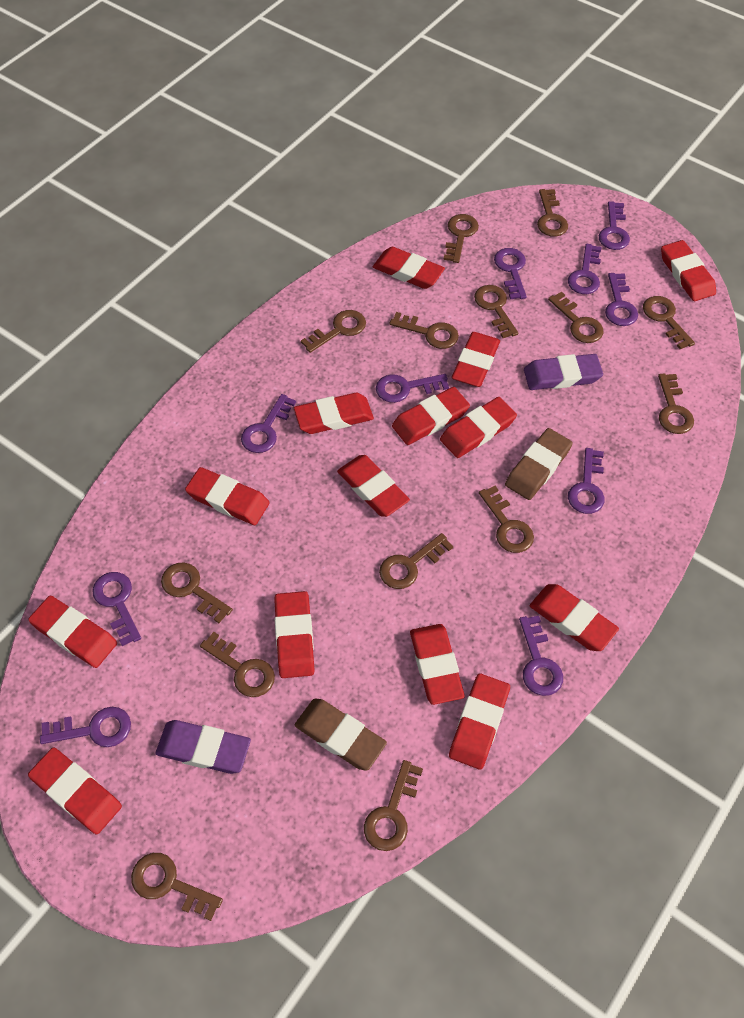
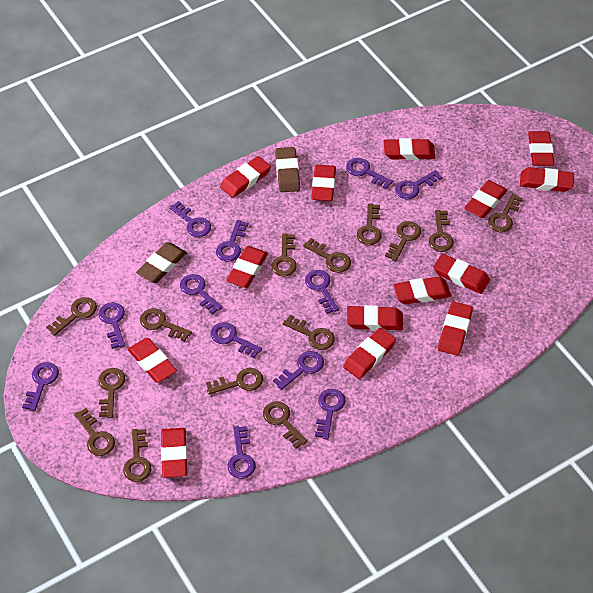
purple eraser: [155,720,251,774] [524,354,603,390] = 2 -> none = 0
purple key: [40,707,131,747] [93,572,141,646] [241,394,296,453] [376,374,449,403] [494,248,527,299] [519,616,563,696] [568,244,601,294] [568,448,605,514] [599,201,630,250] [605,273,638,326] = 10 -> [22,362,59,411] [99,302,125,349] [169,201,211,237] [180,274,223,314] [211,322,262,358] [216,220,248,261] [227,426,256,479] [273,351,324,390] [305,270,339,314] [315,389,346,439] [346,158,393,189] [395,170,442,199] = 12

